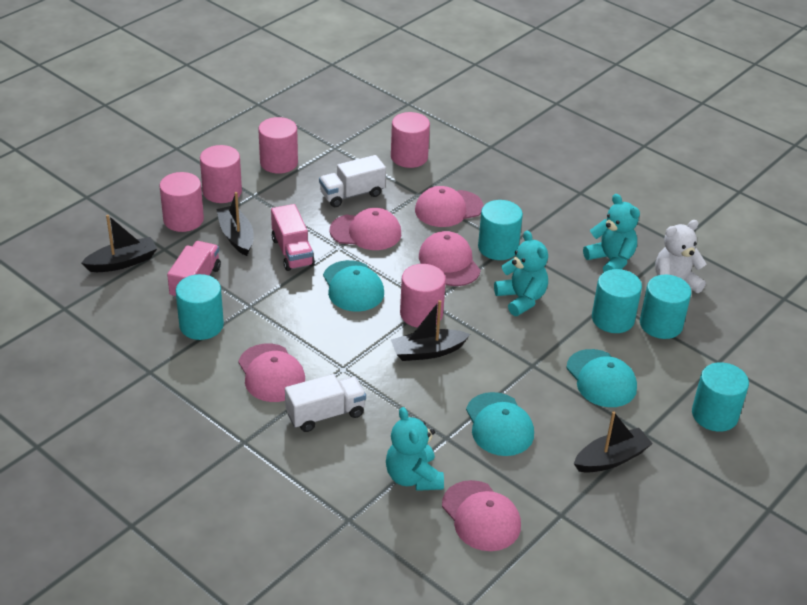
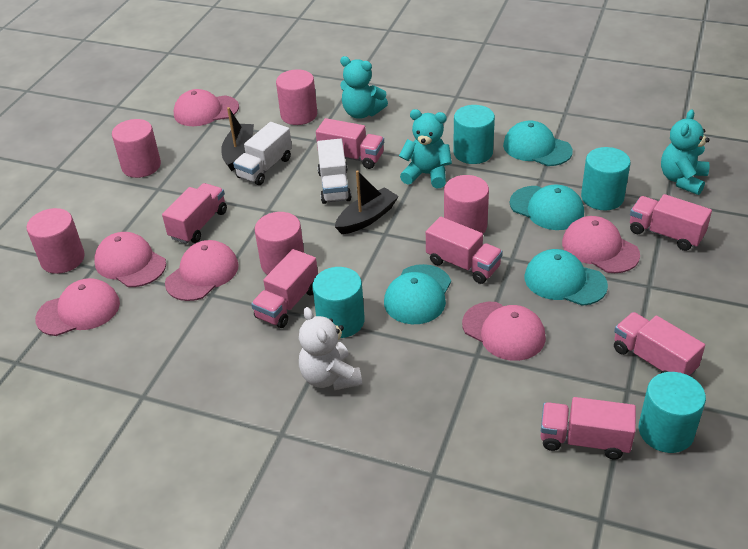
black boat: [81,215,157,272] [216,192,254,256] [391,300,470,361] [574,411,653,473] = 4 -> [221,107,254,171] [335,171,399,234] = 2
pink cap: [238,344,305,402] [330,208,401,250] [415,186,483,227] [419,231,481,286] [442,480,521,551] = 5 -> [35,278,120,336] [94,232,166,287] [165,240,239,301] [174,89,239,126] [462,302,546,361] [562,216,640,273] = 6
pink truck: [167,241,221,299] [271,204,315,271] = 2 -> [162,183,227,244] [251,249,318,328] [316,118,384,169] [426,217,503,284] [540,397,636,459] [614,312,705,376] [630,194,712,251] = 7
turquoise cap: [323,260,384,312] [466,392,534,456] [566,349,637,407] = 3 -> [384,264,451,324] [503,120,573,166] [510,184,584,230] [525,249,608,306] = 4
turquoise cylinder: [176,274,224,340] [478,200,523,260] [592,269,642,333] [640,275,691,339] [692,362,749,432] = 5 -> [312,267,365,338] [453,105,495,164] [581,147,631,210] [639,372,706,453] = 4

